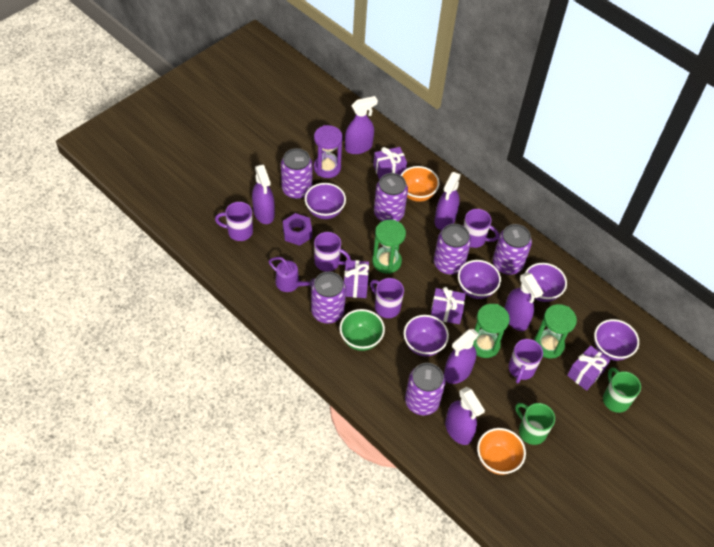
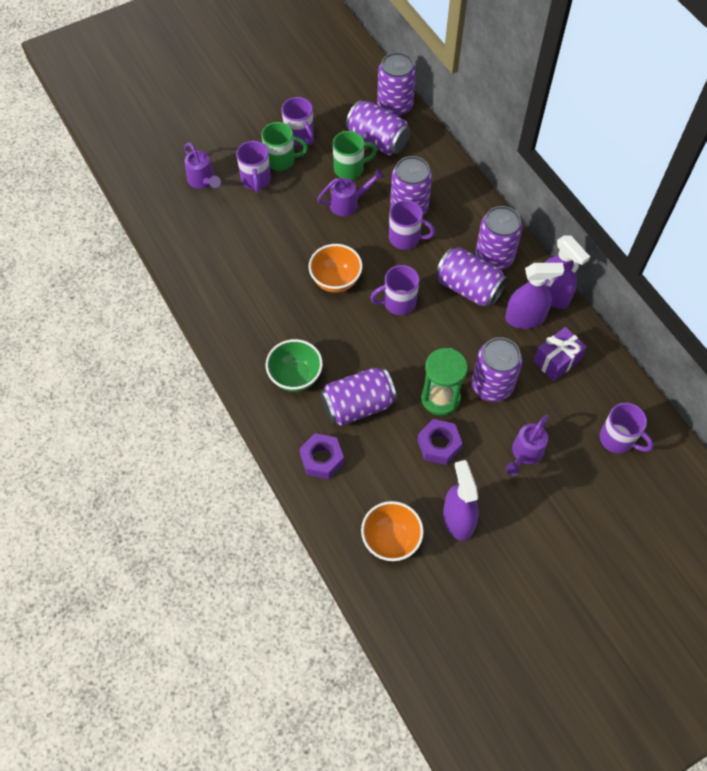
green hourglass: [372,220,406,274] [473,304,510,358] [534,304,577,358] = 3 -> [421,348,468,416] = 1
purple bowl: [305,183,346,219] [404,315,449,357] [458,260,501,299] [525,263,567,302] [594,319,639,361] = 5 -> none = 0
purple can: [281,148,313,199] [311,272,346,323] [374,173,408,221] [405,363,445,415] [434,224,471,275] [493,224,532,275] = 6 -> [320,368,397,426] [346,100,411,155] [377,52,416,117] [390,156,432,216] [436,247,508,307] [472,337,522,402] [475,206,523,270] = 7
purple gift: [344,260,369,298] [373,147,407,180] [431,287,466,324] [567,345,610,391] = 4 -> [533,327,587,381] = 1
purple hourglass: [314,125,343,178] = 1 -> none = 0
purple nut: [283,213,312,246] = 1 -> [300,433,344,479] [417,419,463,465] = 2
purple spray bottle: [252,164,275,224] [345,96,378,154] [435,172,461,230] [444,329,479,384] [445,387,485,445] [505,272,544,331] = 6 -> [443,460,479,541] [505,263,564,329] [545,235,590,309] = 3
purple watering can: [268,257,315,292] = 1 -> [184,142,221,189] [317,168,385,217] [506,415,548,476] = 3

